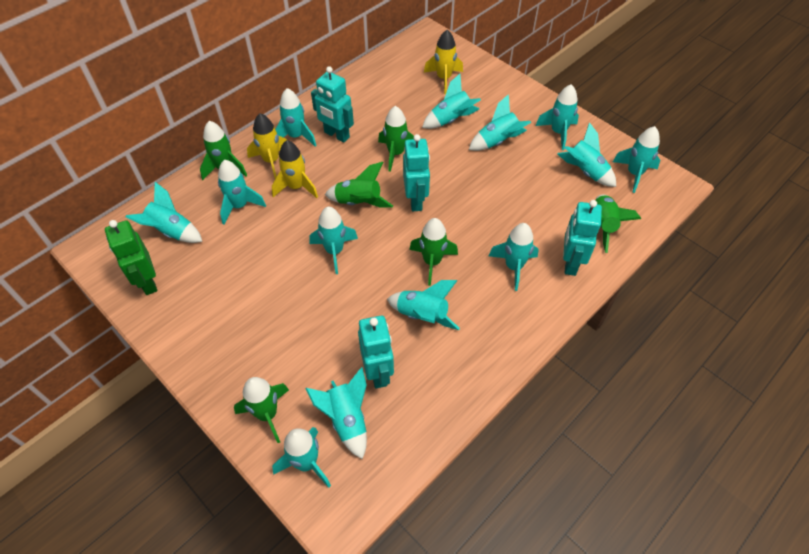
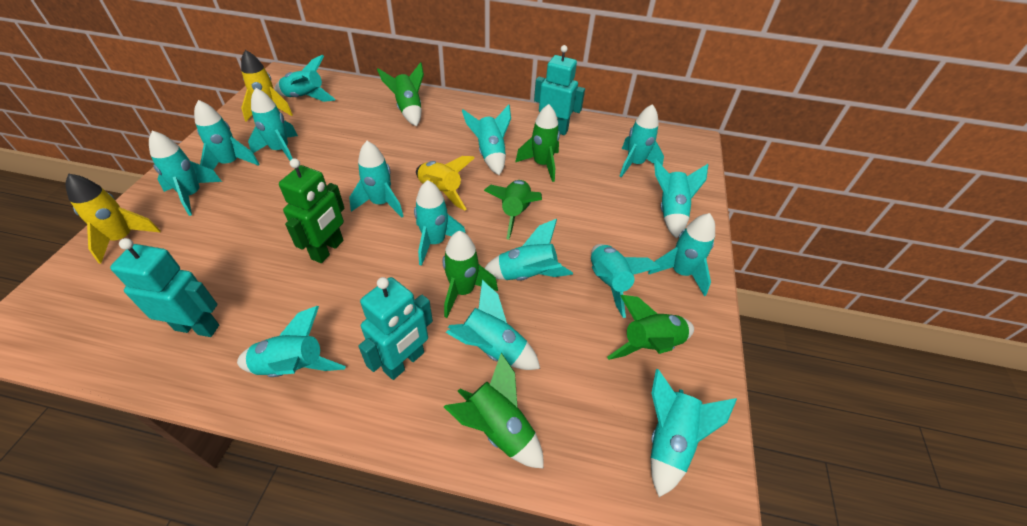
turquoise robot: [311,66,354,142] [358,316,394,389] [403,134,430,211] [563,200,602,276] = 4 -> [110,238,219,337] [358,277,433,380] [534,45,585,135] = 3
turquoise rocket: [125,182,203,243] [218,160,266,224] [272,427,331,488] [275,88,316,146] [305,367,367,459] [310,207,358,274] [387,280,460,330] [422,74,481,129] [469,94,531,151] [489,223,539,291] [535,84,579,150] [557,122,616,187] [613,126,660,193] = 13 -> [149,131,222,216] [194,100,260,170] [237,306,346,377] [248,88,298,160] [274,55,336,102] [349,141,404,218] [414,180,466,266] [446,280,540,370] [462,105,511,175] [484,219,573,281] [591,244,660,318] [620,104,664,177] [648,213,715,296] [651,369,737,497] [654,159,708,239] = 15

